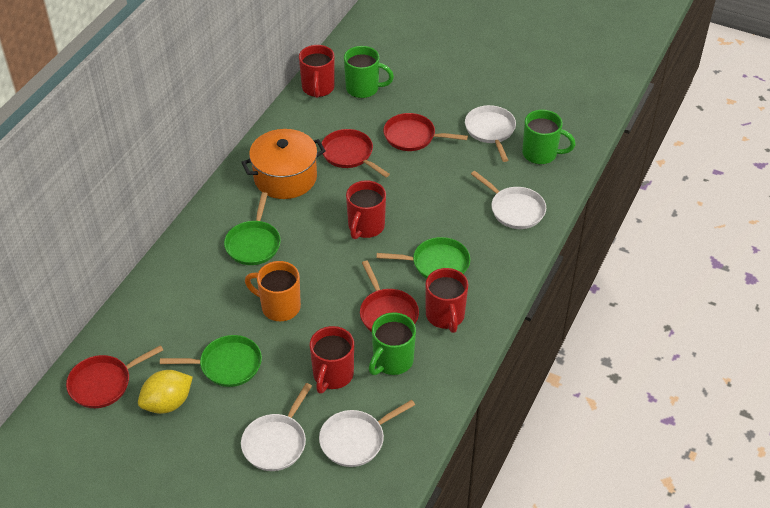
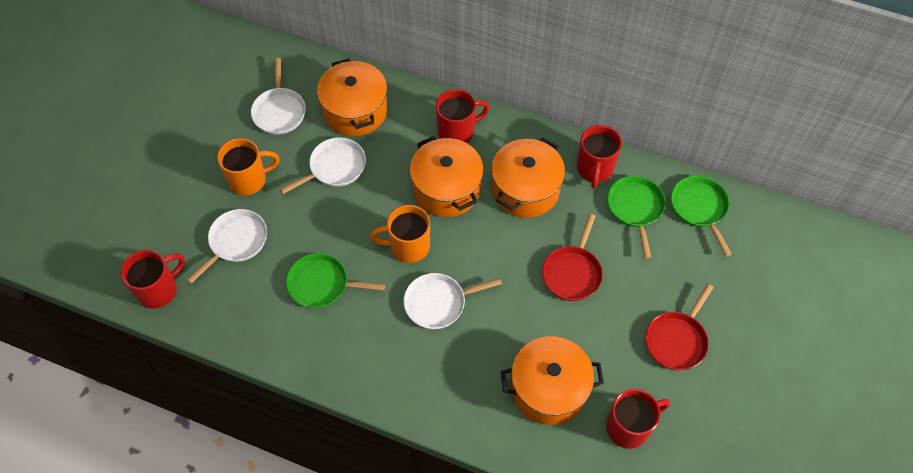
green mug: [344,46,394,98] [369,312,416,375] [522,110,576,164] = 3 -> none = 0
orange mug: [245,261,301,321] = 1 -> [217,138,280,195] [370,205,430,263] = 2
orange pot: [241,129,325,199] = 1 -> [317,58,388,136] [410,136,484,217] [491,137,565,218] [501,336,604,425] = 4
red pan: [66,345,163,408] [321,129,390,177] [360,261,419,332] [383,113,468,151] = 4 -> [542,214,603,301] [645,284,714,370] = 2
yellow lemon: [138,370,193,414] = 1 -> none = 0

